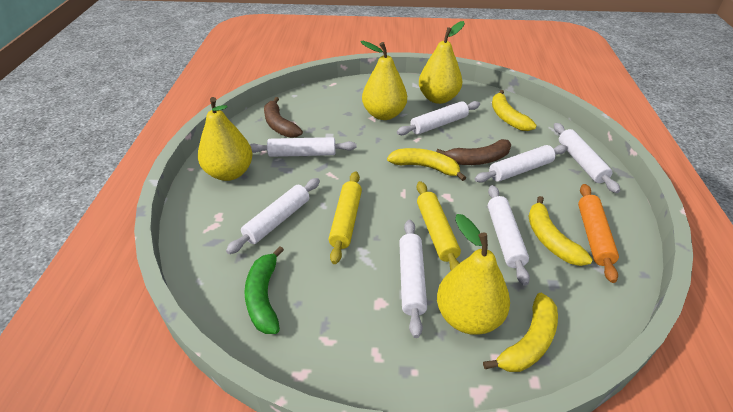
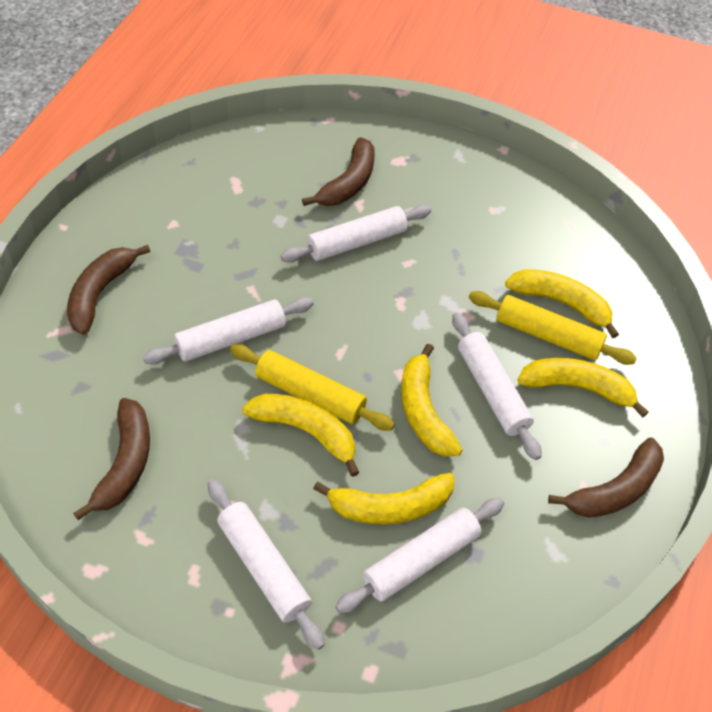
brown banana: [264,97,303,138] [436,139,511,165] = 2 -> [67,245,150,335] [73,398,150,520] [302,137,375,206] [548,437,664,518] = 4
green banana: [244,246,284,334] = 1 -> none = 0
orange rolling pin: [578,184,619,283] = 1 -> none = 0
white rolling pin: [226,178,320,254] [250,137,357,157] [397,101,480,135] [399,220,427,338] [475,145,567,183] [488,185,530,286] [554,123,620,193] = 7 -> [143,297,314,365] [208,480,325,650] [281,205,431,263] [335,498,504,614] [452,313,542,460] = 5
yellow banana: [387,148,466,181] [483,293,558,372] [492,90,537,131] [528,196,593,266] = 4 -> [242,394,359,477] [313,473,454,525] [401,343,462,457] [505,269,619,338] [517,358,649,417] = 5
yellow pear: [198,97,253,181] [360,41,407,120] [419,21,465,104] [437,214,510,335] = 4 -> none = 0

